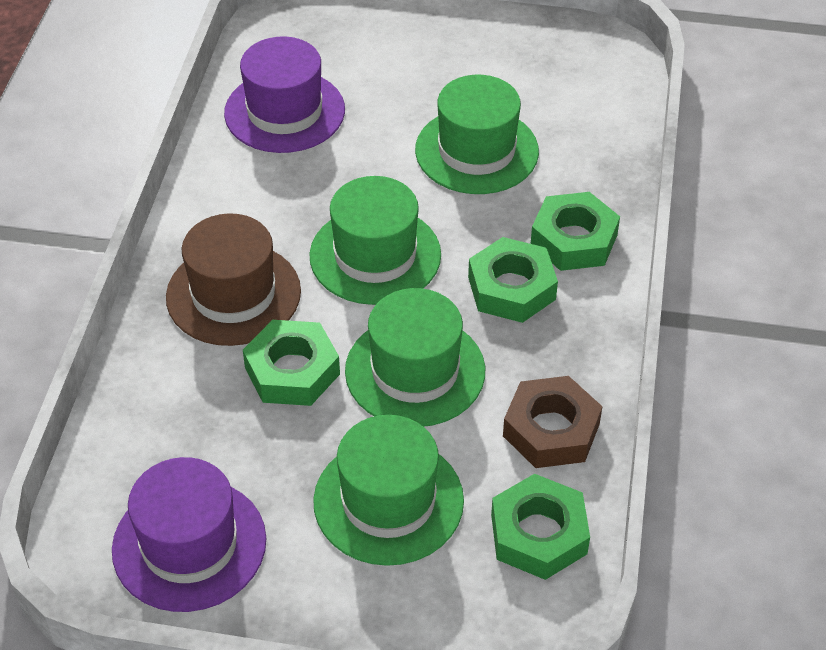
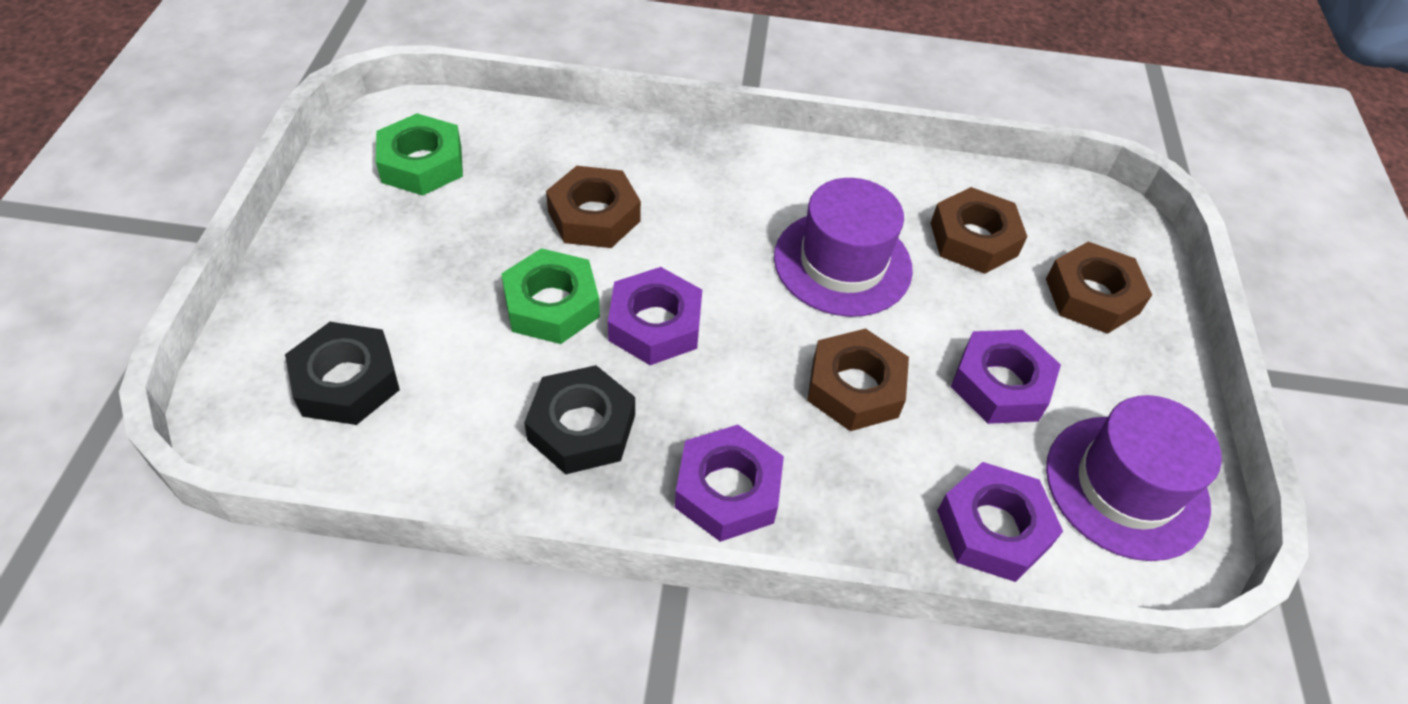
black nut: none = 0 -> [285,322,400,425] [524,365,635,474] = 2
brown hat: [166,213,301,346] = 1 -> none = 0
brown nut: [503,376,602,468] = 1 -> [546,166,641,248] [807,328,909,431] [931,187,1027,274] [1046,242,1152,334] = 4
green hat: [309,176,441,305] [313,415,464,566] [345,288,485,427] [415,75,539,194] = 4 -> none = 0
green nut: [243,320,340,406] [468,237,558,323] [491,474,590,580] [531,192,620,271] = 4 -> [376,113,463,196] [501,248,600,344] = 2
purple nut: none = 0 -> [608,267,702,365] [675,425,784,542] [937,462,1063,582] [951,330,1061,424] = 4

